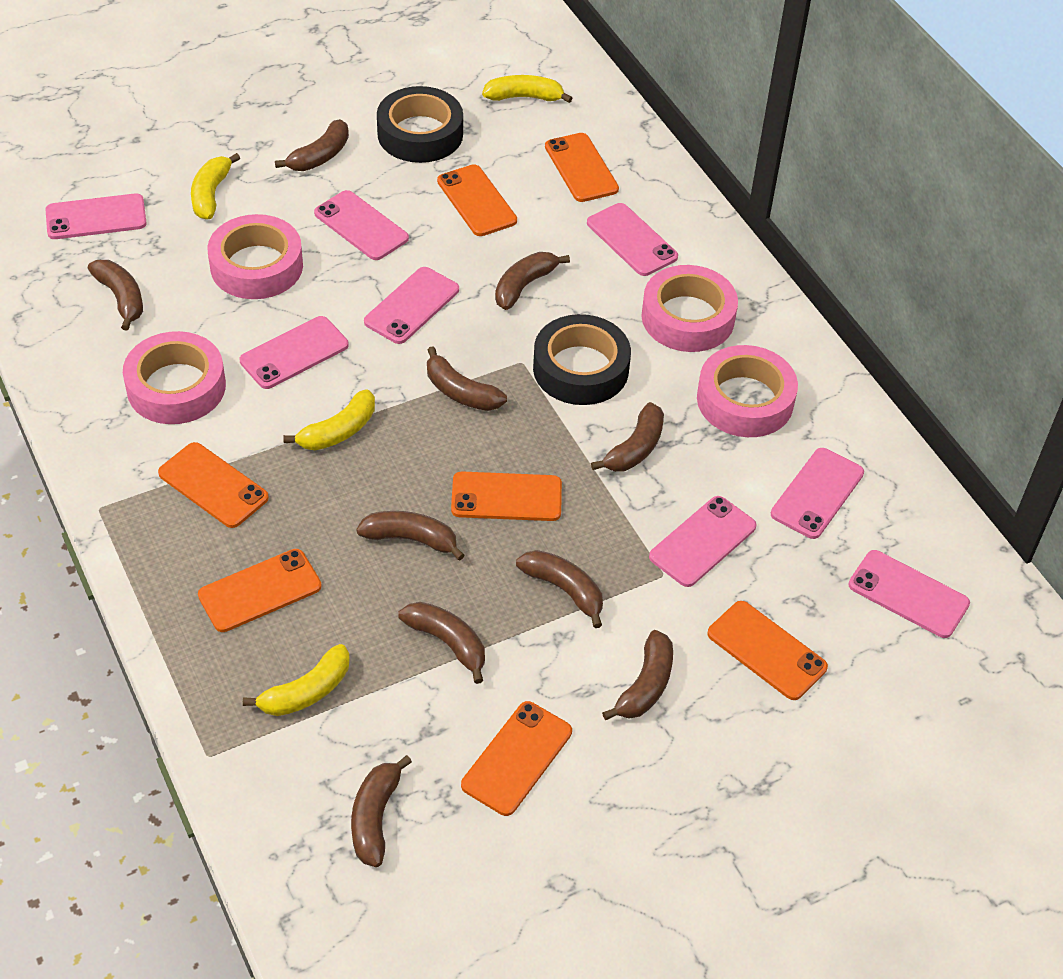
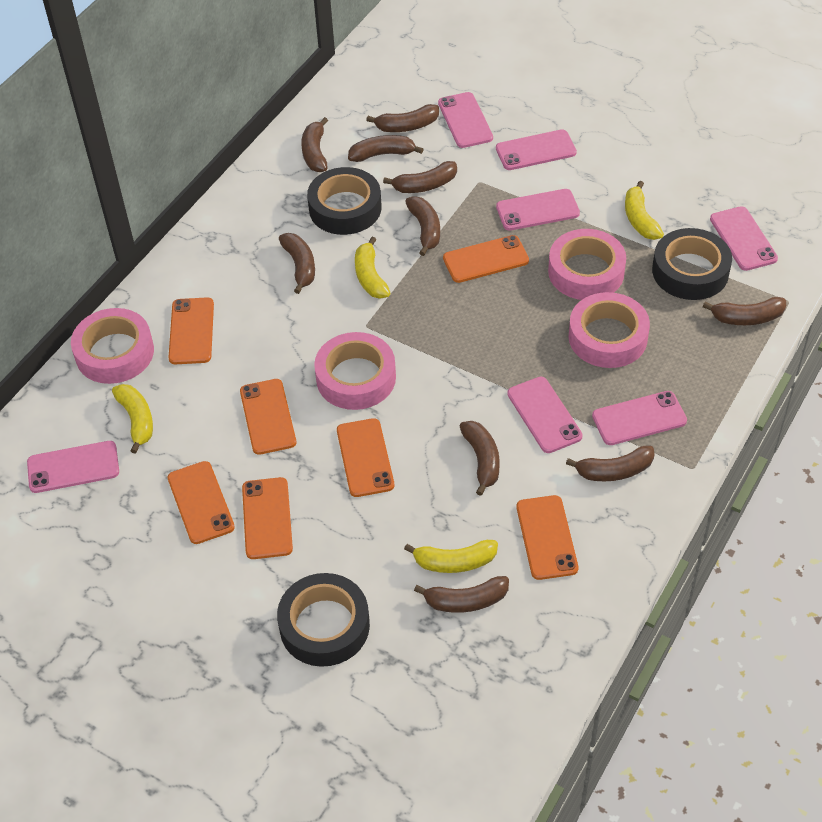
black tape: [377,86,463,163] [533,314,631,405] = 2 -> [277,573,370,667] [307,167,382,235] [652,228,732,300] = 3
pink phone: [45,193,147,239] [239,316,349,389] [314,190,409,260] [364,267,459,344] [587,203,678,276] [649,496,756,587] [771,448,864,539] [849,550,970,638] = 8 -> [27,441,119,493] [438,92,493,148] [496,129,577,170] [496,189,580,231] [507,377,583,453] [592,391,687,445] [710,206,778,271] = 7

